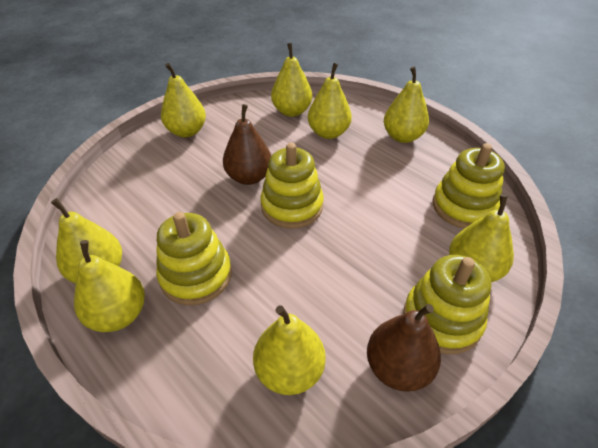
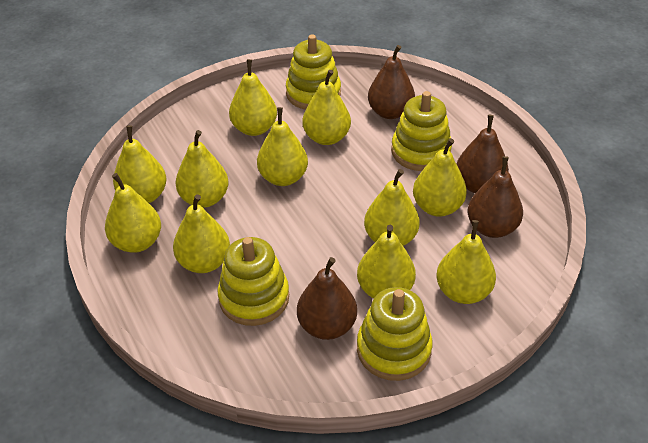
brown pear: [223,104,271,185] [367,304,441,392] = 2 -> [297,257,357,340] [368,45,415,119] [457,115,509,193] [468,156,523,238] = 4
yellow pear: [51,198,122,283] [74,240,145,332] [161,63,206,137] [253,305,326,395] [271,43,312,117] [308,63,352,139] [384,66,429,143] [449,194,514,282] = 8 -> [105,173,161,253] [113,125,167,203] [173,194,230,273] [176,130,229,208] [229,59,277,136] [257,107,308,186] [302,70,351,145] [357,225,416,299] [364,169,420,246] [413,138,467,217] [436,220,496,304] = 11

